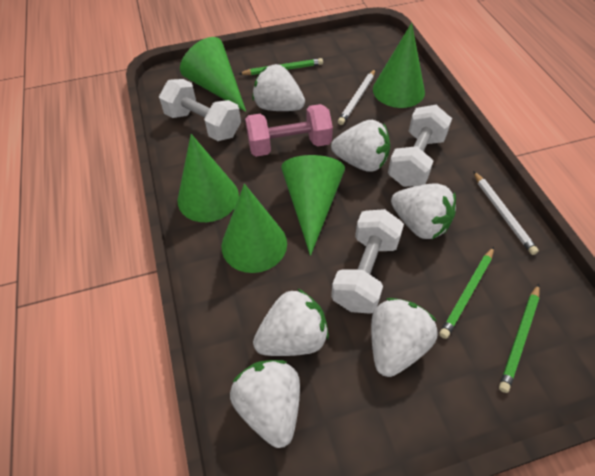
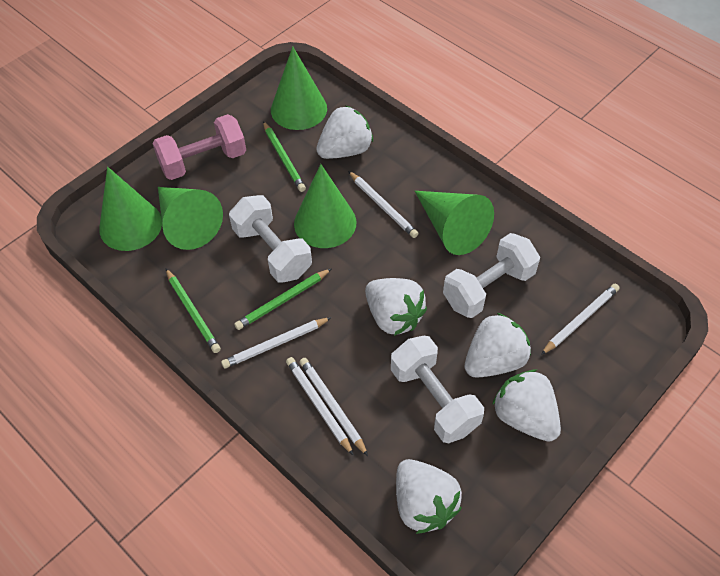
white pencil: [338,69,375,125] [473,171,539,255] = 2 -> [221,317,332,369] [286,357,354,456] [299,358,368,456] [348,171,419,238] [541,284,620,355] = 5
white strawberry: [230,360,300,448] [252,64,305,111] [253,288,329,356] [331,120,390,172] [371,298,437,377] [391,183,456,239] = 6 -> [316,106,373,159] [365,278,427,336] [396,459,462,534] [465,313,531,378] [492,370,561,442] = 5

